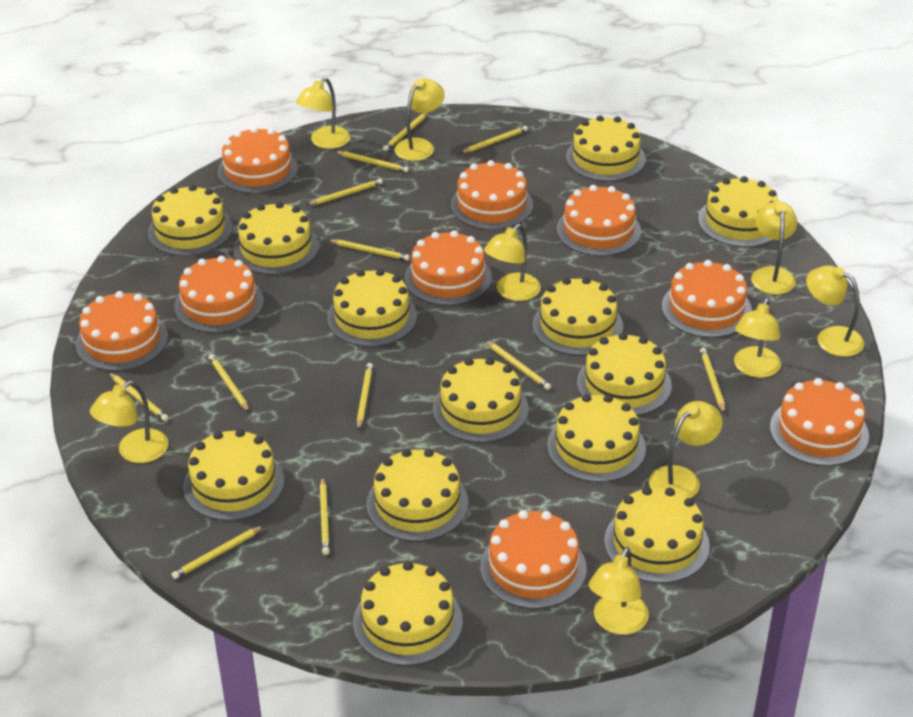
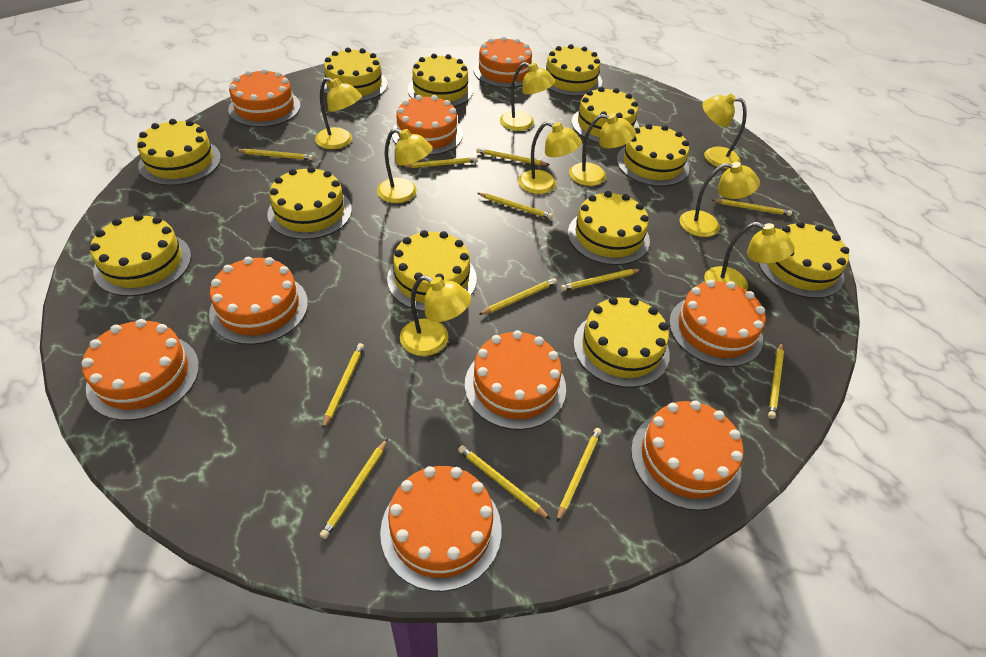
yellow cake: [148,185,232,256] [183,429,284,521] [233,202,319,275] [327,269,417,347] [353,561,463,666] [366,449,468,541] [433,357,528,442] [533,277,623,356] [547,394,646,482] [566,115,646,181] [577,333,672,416] [604,487,710,583] [698,176,779,247] = 13 -> [90,213,191,296] [137,119,221,186] [267,166,352,240] [321,47,388,102] [387,230,477,312] [408,54,473,107] [545,44,602,96] [568,191,650,265] [572,87,639,143] [574,297,670,388] [617,124,689,186] [758,221,849,298] = 12

